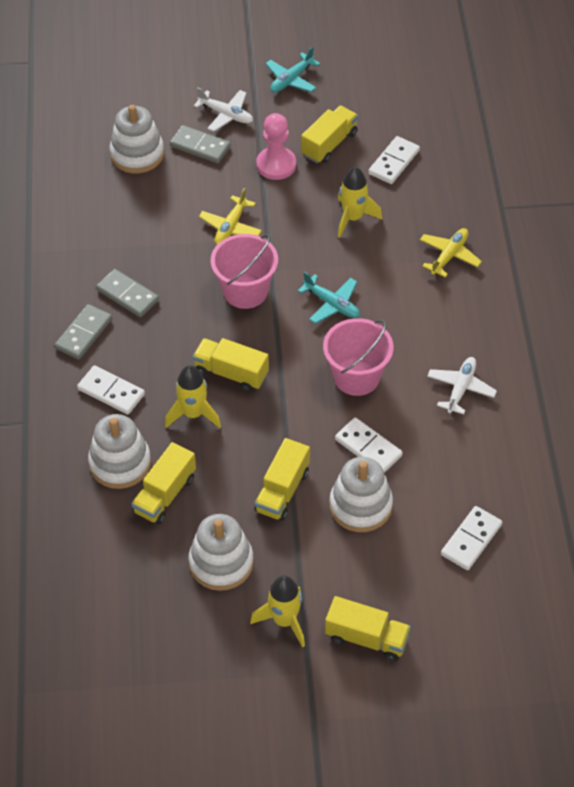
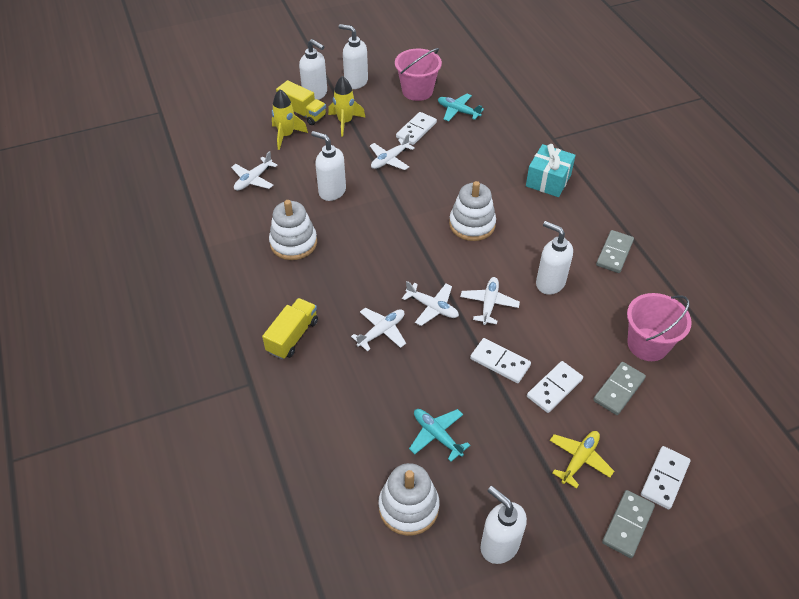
pink pawn: [256,113,296,180] = 1 -> none = 0
turquoise gift: none = 0 -> [526,144,576,197] = 1
white plane: [194,87,253,132] [427,357,497,414] = 2 -> [231,151,278,191] [351,308,406,351] [370,134,414,170] [402,281,459,326] [460,277,520,325] = 5
white soap dispenser: none = 0 -> [299,39,327,100] [311,131,346,201] [339,24,368,89] [481,486,527,564] [536,221,573,295] = 5
white stacking toy: [88,414,151,489] [109,105,164,174] [189,514,254,591] [330,457,393,532] = 4 -> [269,200,317,260] [378,463,439,536] [449,181,496,241] = 3
yellow plane: [199,188,262,245] [420,228,482,278] = 2 -> [550,431,614,489] = 1
yellow rocket: [165,365,221,428] [250,575,305,648] [338,167,382,238] = 3 -> [272,90,308,150] [328,76,366,136] = 2
yellow truck: [131,442,196,525] [193,338,269,392] [254,438,310,521] [301,106,358,163] [325,596,411,662] = 5 -> [262,298,318,359] [276,80,326,125] = 2

